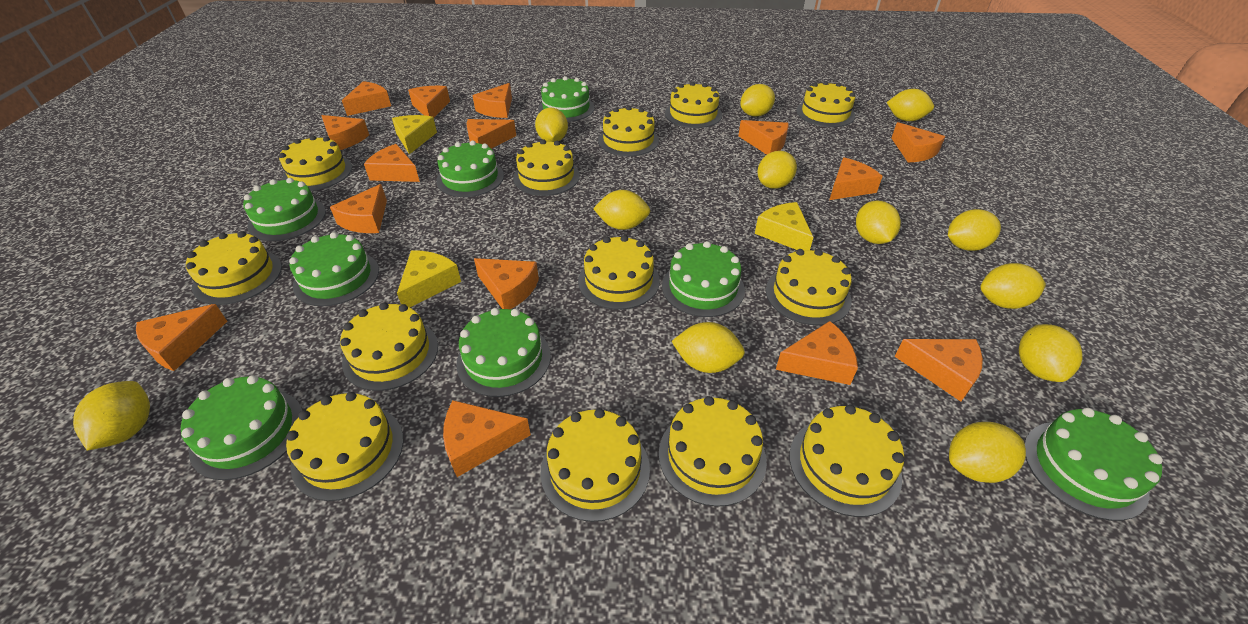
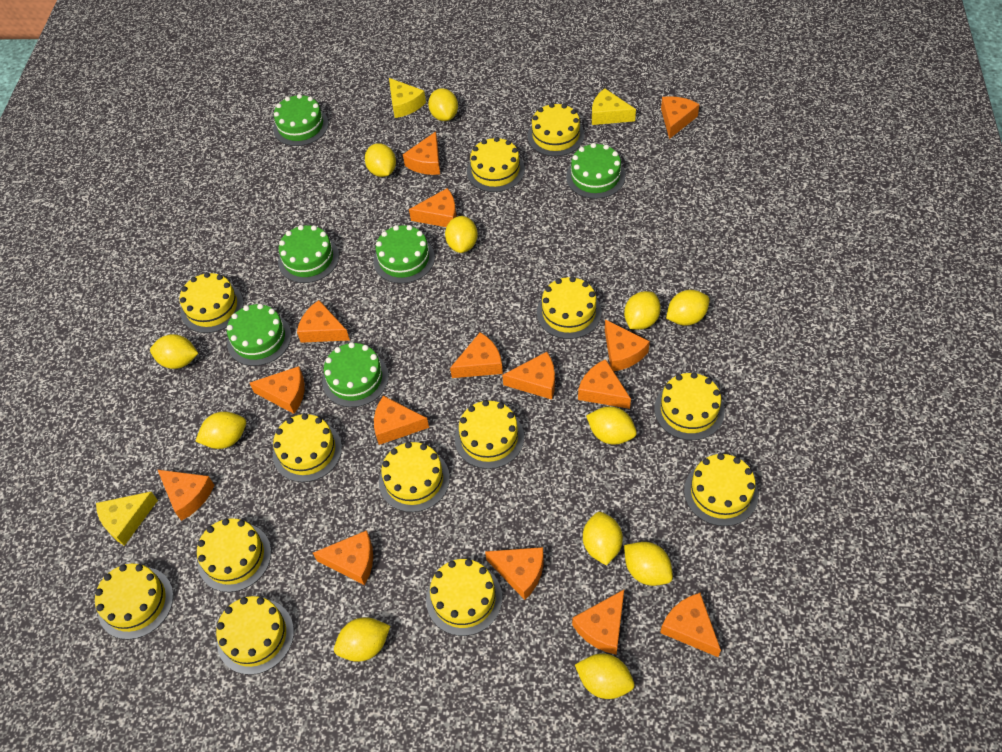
green cake: [181,375,303,480] [243,178,326,241] [289,232,379,306] [436,141,504,197] [456,308,551,397] [538,76,594,122] [662,241,745,317] [1025,408,1163,521] = 8 -> [227,304,291,366] [273,94,329,146] [278,225,339,283] [322,342,389,407] [373,225,435,284] [566,143,625,199] = 6

